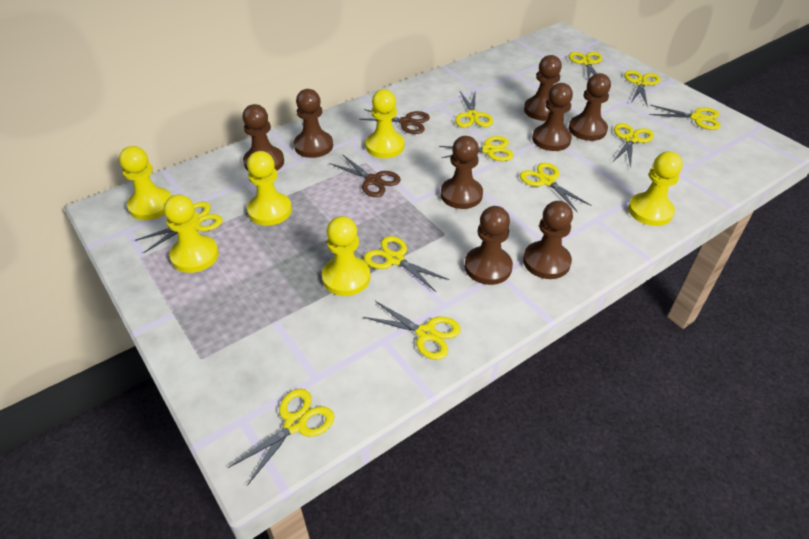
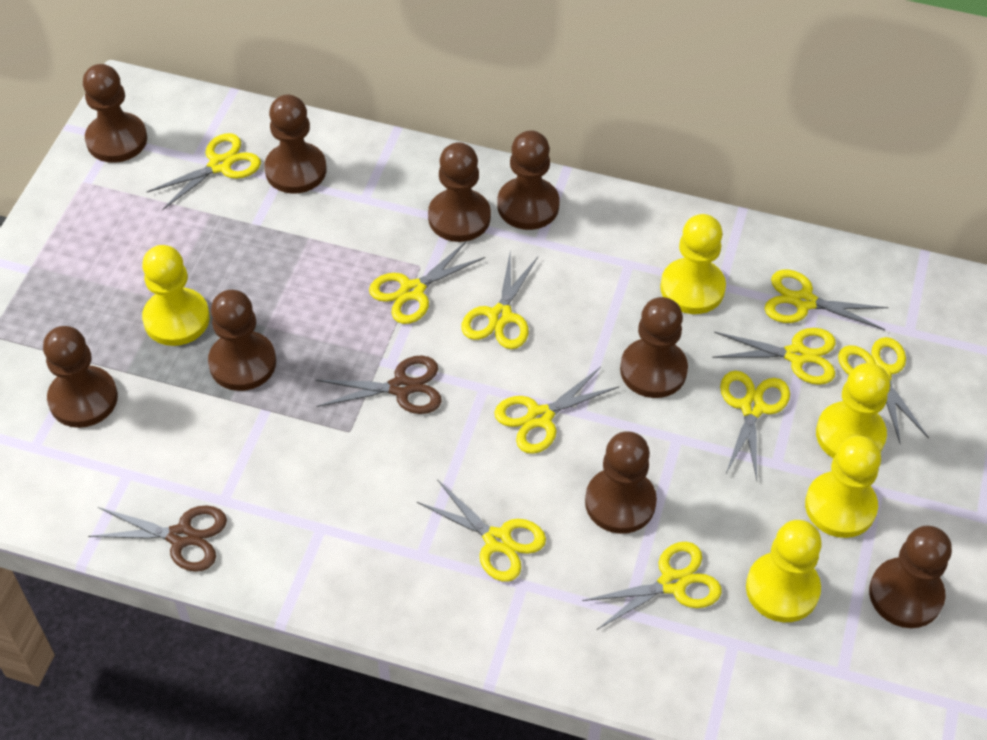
brown pawn: [242,104,284,172] [294,89,333,158] [440,136,483,209] [465,206,513,285] [523,201,573,279] [524,55,562,121] [532,83,573,151] [569,73,611,141] = 8 -> [43,326,118,428] [83,64,147,163] [208,290,276,391] [264,94,326,194] [428,142,491,242] [497,130,560,230] [585,431,657,534] [620,297,688,398] [869,525,952,628] = 9
yellow pawn: [119,146,172,220] [164,195,219,273] [247,151,292,226] [322,216,370,296] [366,89,404,158] [628,151,683,226] = 6 -> [142,245,210,346] [660,214,726,314] [746,520,822,622] [805,436,881,538] [816,363,890,458] = 5
yellow scissors: [135,202,223,253] [228,389,334,486] [363,301,461,360] [364,236,449,292] [439,136,514,161] [455,90,493,128] [520,163,592,212] [569,52,602,80] [613,123,654,168] [624,70,660,106] [650,105,720,130] = 11 -> [147,133,261,210] [369,241,485,324] [417,479,546,582] [462,254,538,349] [494,367,619,454] [582,542,722,630] [712,328,836,385] [720,371,790,480] [765,270,889,330] [838,337,929,443] = 10

